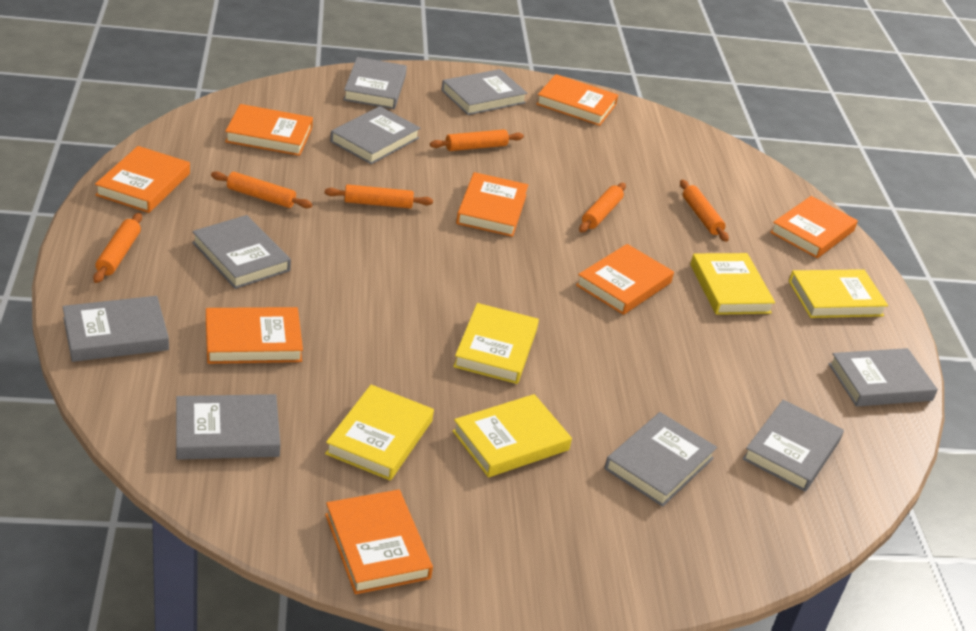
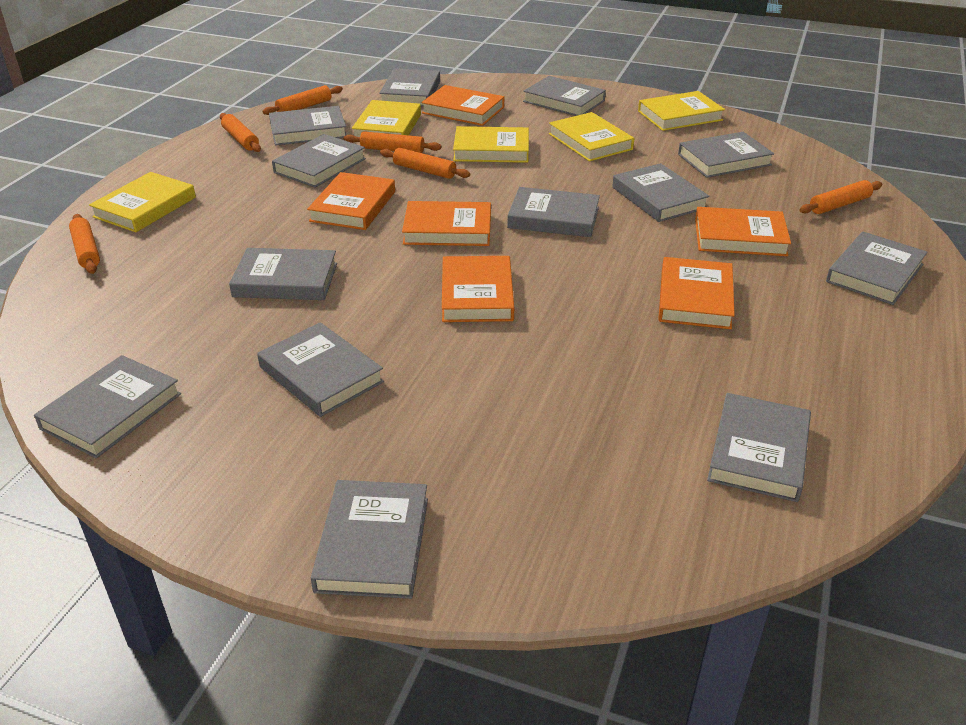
grey book: [63,296,169,362] [176,394,280,460] [192,215,291,289] [330,106,420,164] [343,57,407,109] [441,69,527,115] [604,412,717,507] [742,400,844,492] [829,348,938,407] = 9 -> [34,355,181,458] [229,248,337,300] [257,322,384,417] [269,106,346,146] [272,134,366,188] [311,480,428,599] [379,68,440,107] [507,187,600,237] [523,76,606,116] [612,163,710,222] [678,132,774,178] [707,393,811,502] [826,231,928,305] = 13
orange book: [95,146,190,213] [206,307,303,364] [225,104,313,156] [325,490,433,594] [456,172,528,237] [536,74,618,126] [576,244,674,315] [770,196,858,258] = 8 -> [307,172,395,230] [402,201,491,246] [421,85,504,126] [442,256,514,322] [658,257,735,329] [695,207,791,256] = 6

